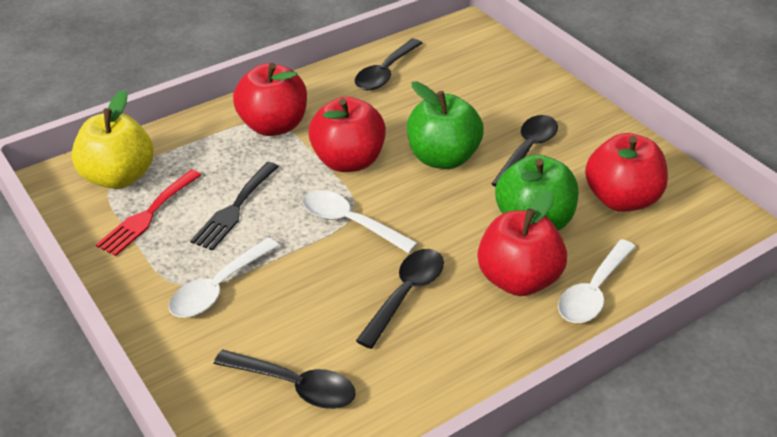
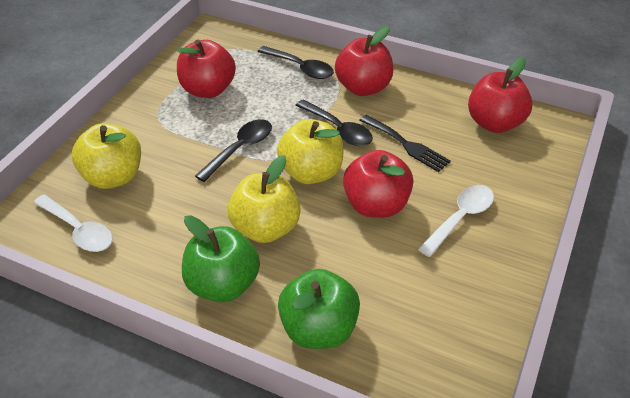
black spoon: [214,350,356,409] [355,39,422,90] [356,249,444,349] [492,115,558,187] = 4 -> [195,119,272,182] [257,46,334,79] [295,99,373,146] = 3
red fork: [96,169,201,256] = 1 -> none = 0
white spoon: [169,238,279,317] [302,190,418,253] [558,239,636,323] = 3 -> [34,195,113,252] [418,185,494,257] = 2
yellow apple: [72,90,153,189] = 1 -> [72,123,141,189] [227,155,301,243] [277,119,343,184] = 3

